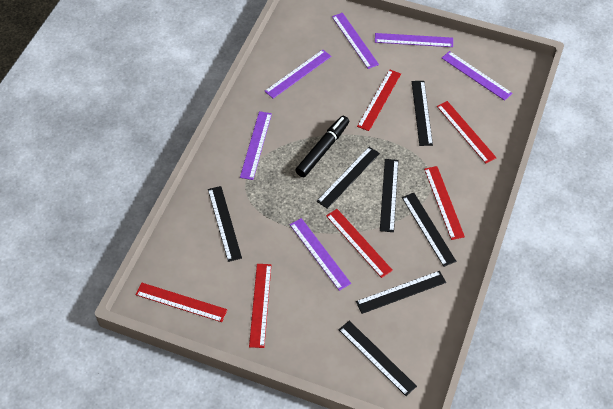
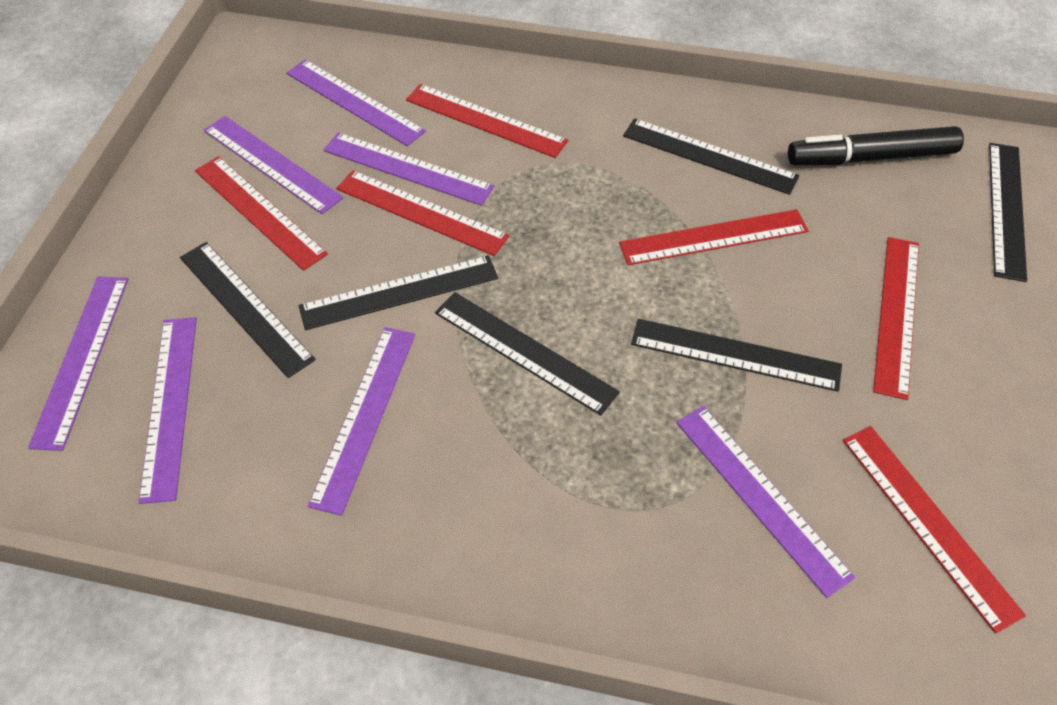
black ruler: [208,186,242,262] [317,147,380,209] [339,321,417,396] [356,271,446,314] [380,159,398,232] [402,193,456,267] [412,81,433,146] = 7 -> [180,242,316,378] [299,255,498,330] [435,292,620,416] [623,118,799,195] [631,319,842,392] [989,143,1027,282] = 6
purple ruler: [240,111,272,180] [264,49,331,98] [290,218,351,291] [332,13,379,69] [375,33,453,47] [442,51,512,101] = 6 -> [28,276,128,451] [139,317,197,504] [204,116,343,214] [286,59,426,146] [308,327,415,516] [324,132,494,206] [676,406,855,598] = 7

